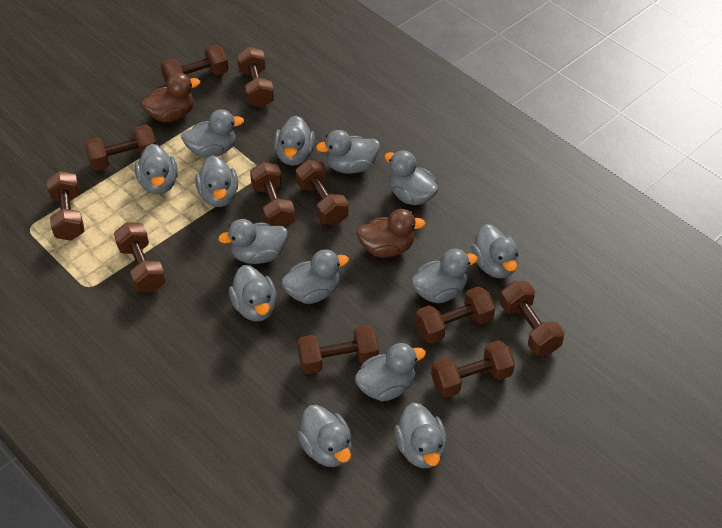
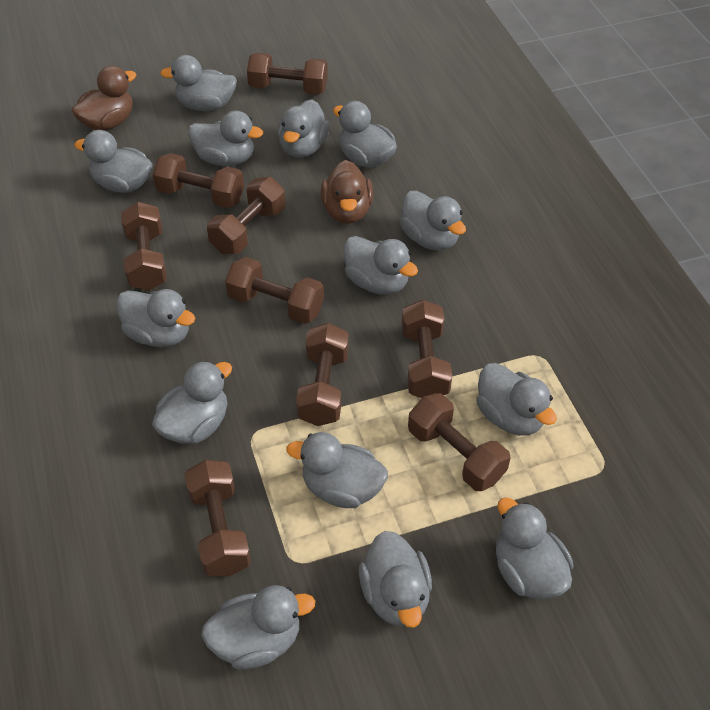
brown dumbbell: [46,171,84,241] [84,124,156,171] [114,222,166,292] [160,45,229,85] [237,46,274,108] [250,162,295,228] [296,160,349,225] [297,325,379,374] [415,287,495,344] [431,340,515,398] [500,281,564,355] = 11 -> [121,202,167,291] [153,153,244,208] [185,460,251,576] [207,177,285,254] [225,257,324,324] [247,52,328,95] [296,323,349,426] [402,300,452,398] [408,393,511,491] = 9

